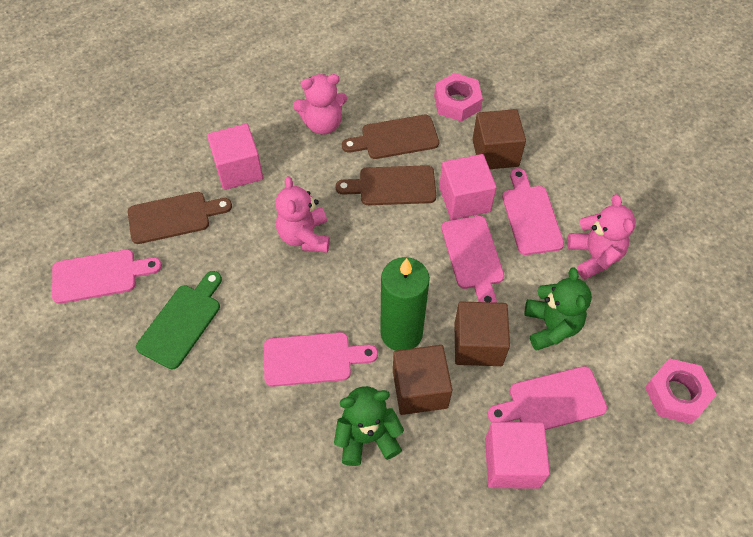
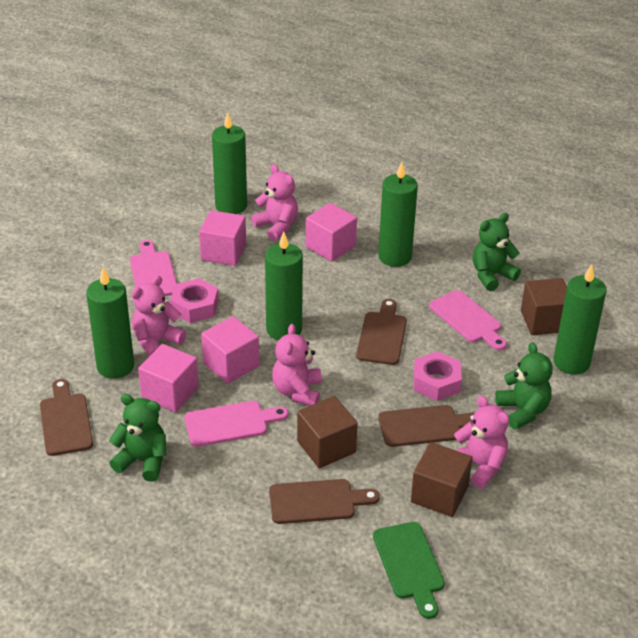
brown cutting board: [128,192,232,244] [335,165,436,205] [342,115,439,159] = 3 -> [40,379,93,456] [269,479,380,524] [356,299,407,365] [379,405,475,447] = 4
green candle: [380,257,430,351] = 1 -> [86,267,134,379] [212,112,247,214] [265,232,303,340] [378,162,418,267] [553,264,607,375] = 5
green teddy bear: [334,386,404,466] [524,267,592,351] = 2 -> [109,394,166,482] [473,213,521,291] [495,342,553,430] = 3
pink cube: [207,123,263,190] [439,154,497,220] [485,422,550,489] = 3 -> [138,344,199,412] [199,210,246,266] [201,316,259,384] [306,203,357,262] = 4
pink cutting board: [52,249,162,304] [264,332,378,387] [441,216,504,303] [487,366,607,430] [502,168,564,255] = 5 -> [130,240,177,296] [184,401,288,447] [429,290,507,350] = 3
pink teddy bear: [276,176,330,253] [293,74,347,135] [567,194,636,279] = 3 -> [132,275,186,356] [251,164,298,241] [272,324,322,406] [454,396,509,488] = 4

